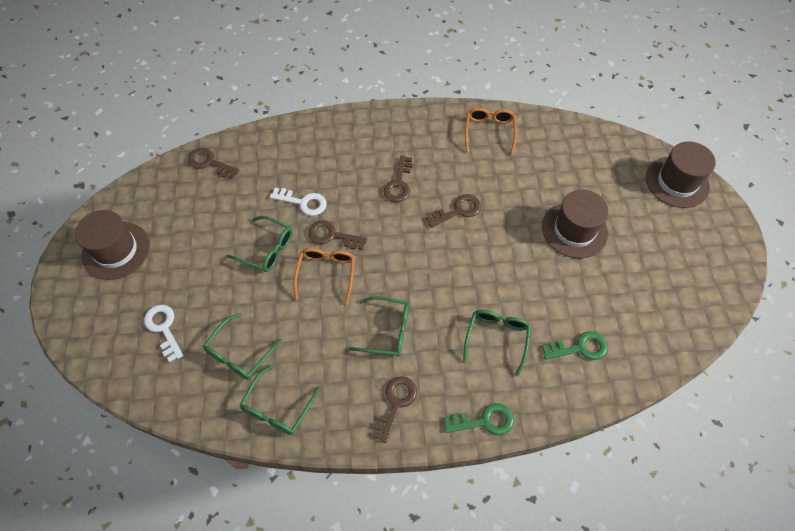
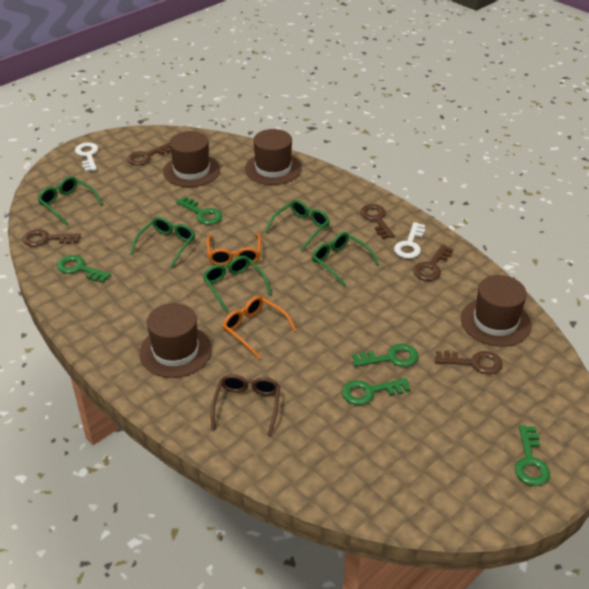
brown glasses: none = 0 -> [211,374,280,436] = 1
brown hat: [75,210,150,280] [542,190,609,258] [646,141,716,208] = 3 -> [139,303,212,378] [163,131,220,187] [245,129,302,185] [461,275,532,347] = 4
green key: [444,403,514,435] [542,331,608,360] = 2 -> [57,255,111,283] [176,196,222,225] [342,378,410,405] [352,344,418,367] [515,425,550,486] = 5

